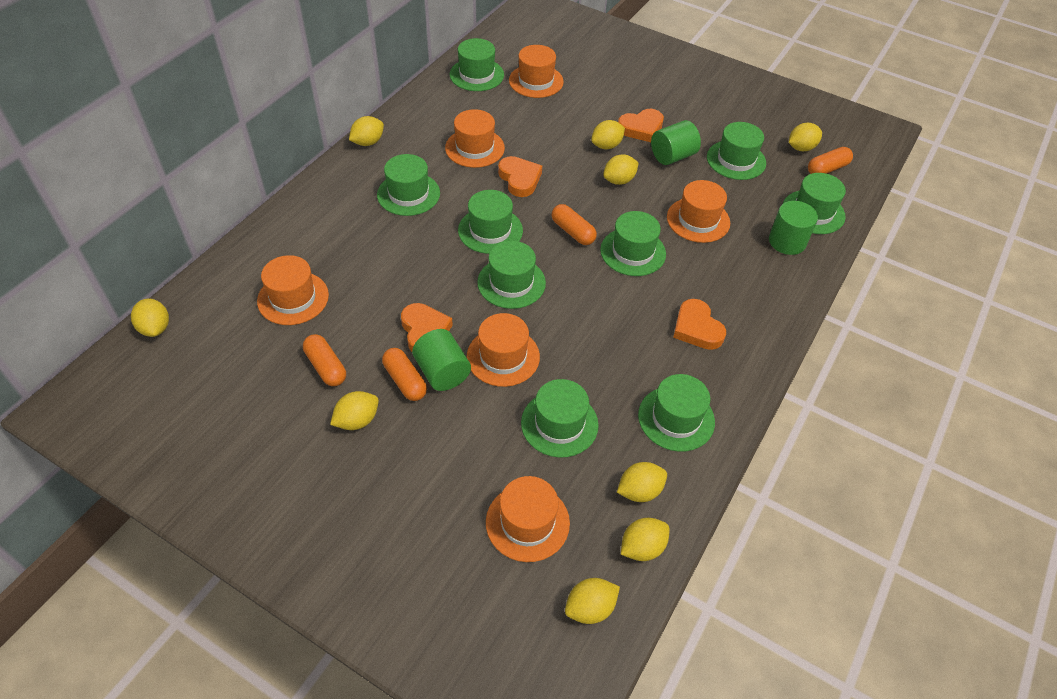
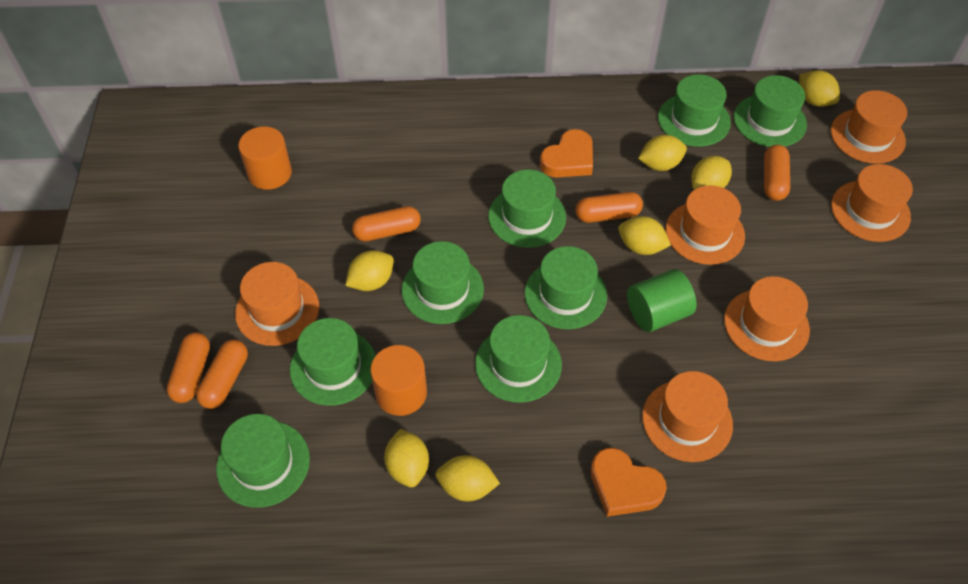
green cylinder: [412,329,471,391] [651,120,701,165] [769,201,818,255] = 3 -> [627,269,697,332] = 1
green hat: [377,154,440,216] [450,38,504,91] [458,190,523,254] [477,241,546,309] [521,379,599,458] [600,211,666,276] [638,374,715,452] [707,122,766,180] [783,173,846,234] = 9 -> [216,414,310,508] [290,318,376,406] [402,241,484,324] [475,315,562,403] [488,169,566,248] [525,246,607,329] [658,74,731,147] [734,75,807,147] = 8
orange capsule: [303,334,346,386] [382,348,427,401] [552,204,597,245] [808,147,853,174] = 4 -> [167,332,210,403] [196,339,248,409] [352,206,421,241] [575,192,643,223] [764,145,790,201] = 5
orange cylinder: none = 0 -> [238,126,292,190] [371,345,427,416] = 2
orange heart: [401,303,453,352] [498,156,542,197] [618,109,664,142] [673,299,726,350] = 4 -> [540,129,593,178] [590,448,667,517] = 2
yellow lemon: [131,299,169,337] [330,391,379,430] [349,116,384,146] [565,578,620,624] [591,120,625,149] [603,154,639,185] [617,462,667,502] [621,518,669,561] [789,123,822,151] = 9 -> [345,250,394,291] [384,429,429,487] [435,455,500,501] [618,216,671,255] [638,135,687,171] [691,156,732,189] [799,70,840,107] = 7

